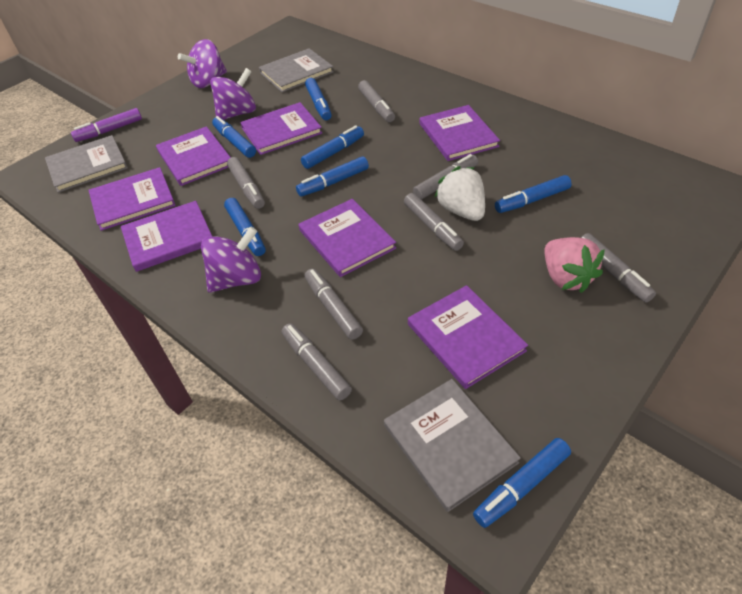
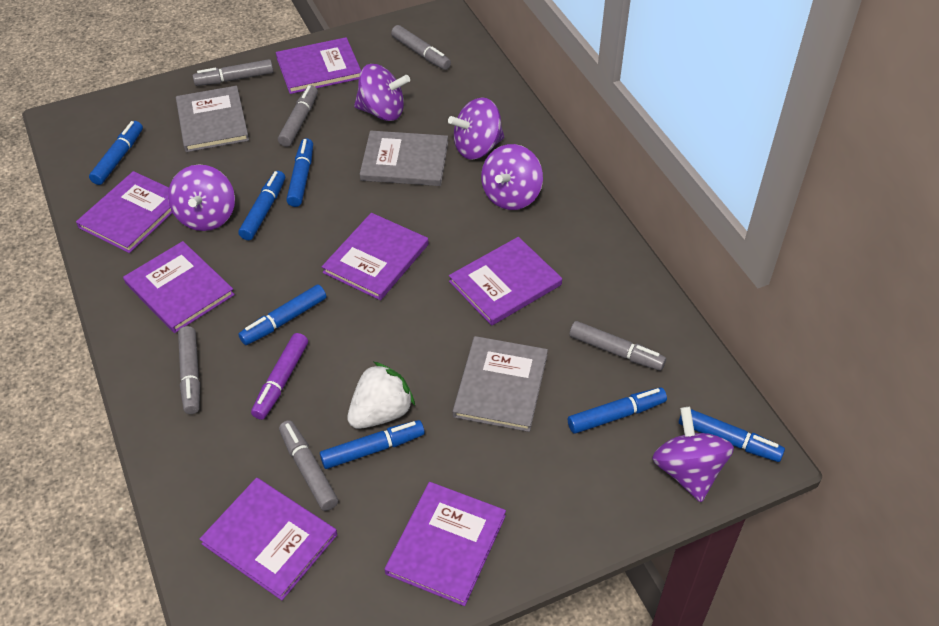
grey marker: [227,157,265,209] [282,323,352,400] [305,269,363,340] [358,80,395,122] [404,193,464,251] [413,154,478,200] [581,233,656,303] = 7 -> [178,326,200,414] [193,59,273,86] [278,85,318,147] [279,420,338,511] [391,25,451,70] [569,321,666,371] = 6
pink strawberry: [544,237,605,293] = 1 -> none = 0
purple spinning top: [178,39,227,88] [201,226,261,293] [210,68,256,120] = 3 -> [168,164,235,231] [354,64,410,121] [448,97,504,160] [481,144,543,210] [652,407,734,502] = 5

